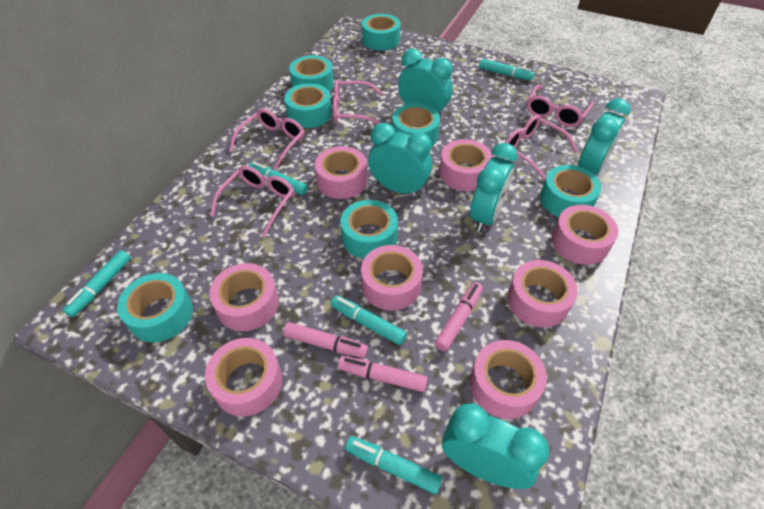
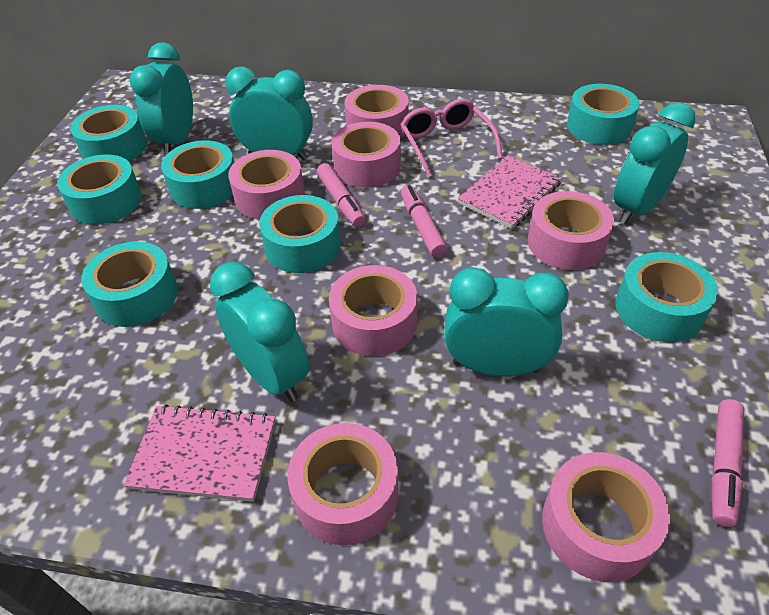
pink glasses: [210,166,294,237] [229,108,305,171] [333,80,383,124] [505,115,578,181] [527,85,594,127] = 5 -> [400,99,503,178] = 1
pink notebook: none = 0 -> [123,404,276,502] [458,155,562,229] = 2
pink tape: [205,338,282,416] [209,263,279,331] [315,146,367,199] [361,245,423,311] [439,139,493,191] [470,340,547,419] [507,260,578,327] [552,205,618,265] = 8 -> [228,150,305,220] [287,423,398,545] [329,265,417,356] [331,122,401,188] [344,85,409,139] [528,191,614,270] [542,452,670,582] = 7
turquoise marker: [63,250,131,317] [249,162,308,195] [331,295,407,345] [345,436,443,494] [479,59,534,80] = 5 -> none = 0

